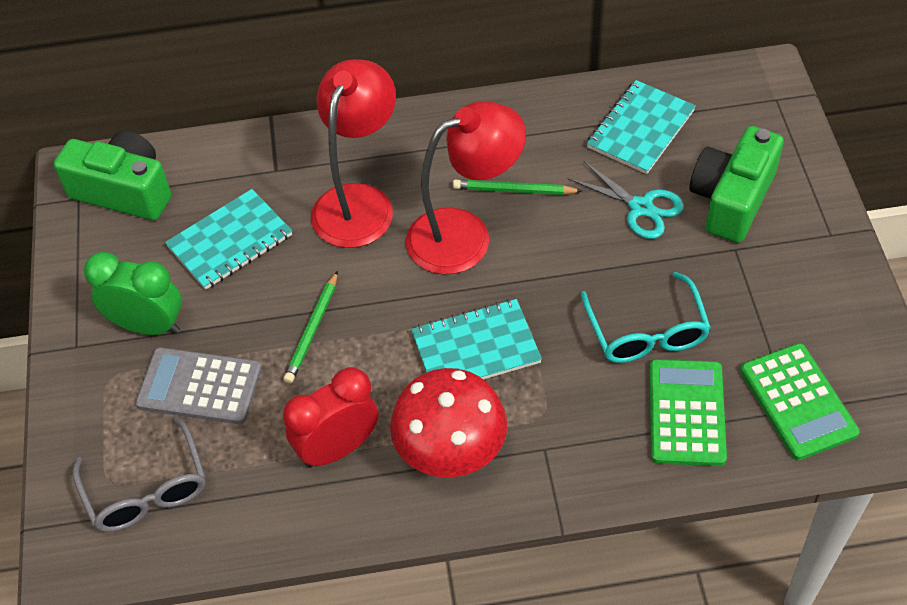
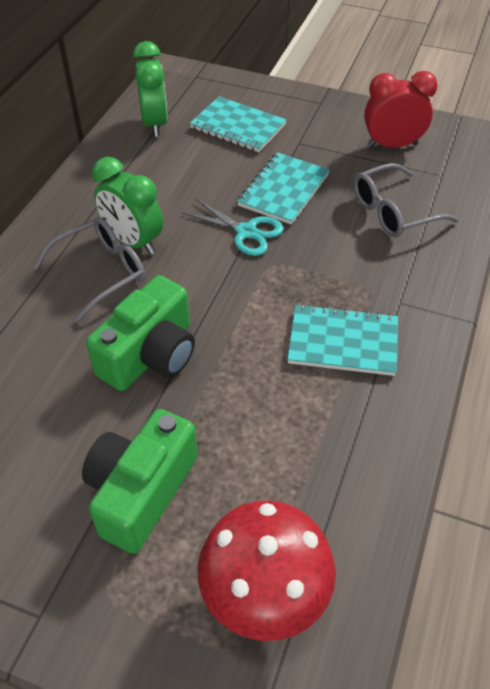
green calculator: [649,359,727,466] [740,343,860,460] = 2 -> none = 0
green clock: [84,252,182,335] = 1 -> [92,157,163,255] [133,41,168,137] = 2
green pencil: [283,271,338,384] [453,179,582,195] = 2 -> none = 0
grey calculator: [135,347,262,424] = 1 -> none = 0
grey glasses: [73,417,206,532] = 1 -> [33,217,145,322] [354,163,459,237] = 2
red lamp: [311,59,396,248] [406,101,526,275] = 2 -> none = 0
turquoise glasses: [581,272,711,363] = 1 -> none = 0

